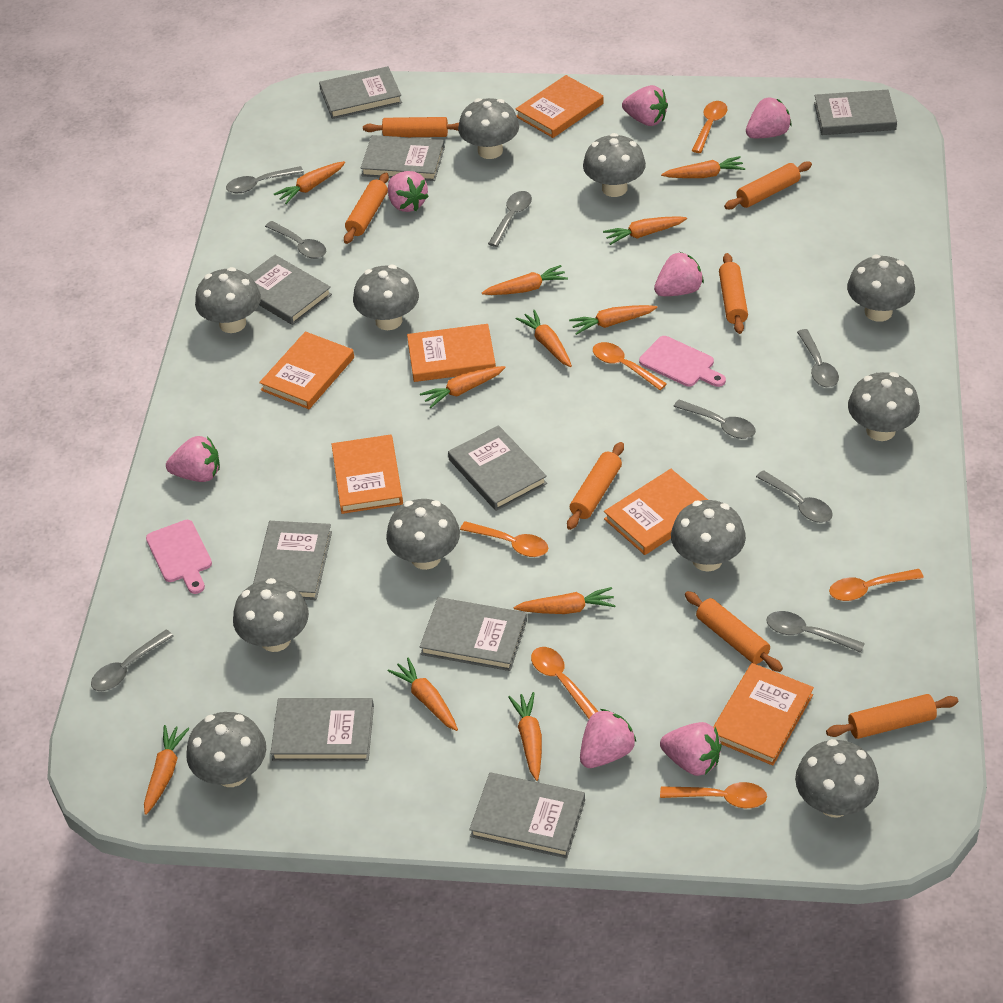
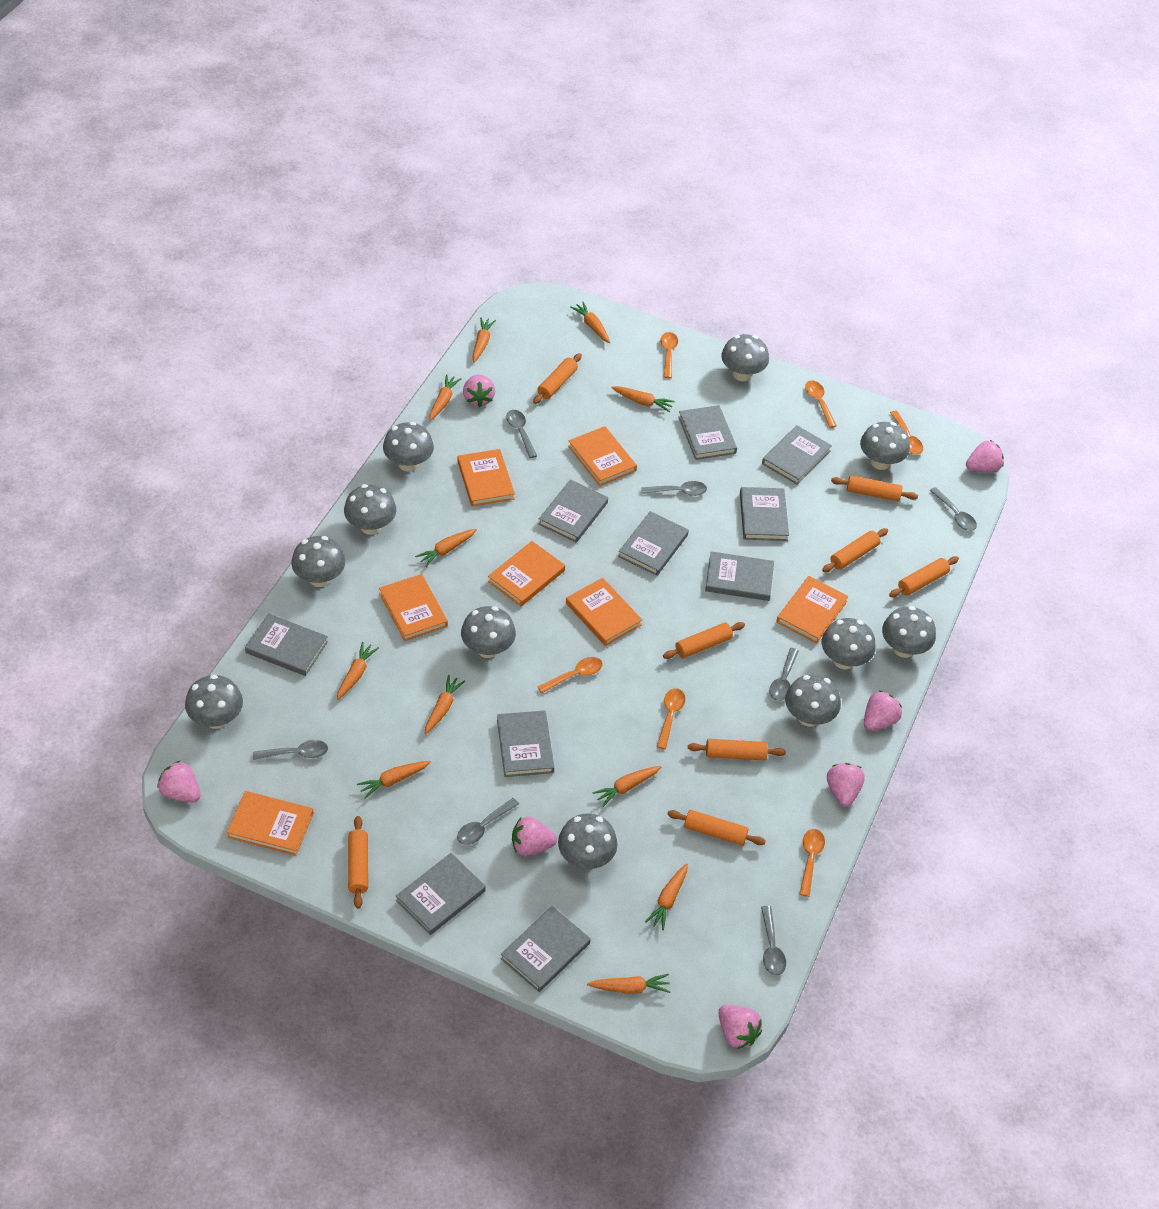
grey book: [248,255,332,325] [253,521,332,600] [270,698,374,761] [319,66,402,119] [361,135,445,181] [420,597,527,671] [448,425,547,511] [469,773,585,858] [814,90,897,135] = 9 -> [245,613,328,676] [396,853,486,935] [497,711,554,777] [500,906,591,992] [538,479,608,543] [618,511,689,576] [678,405,737,460] [705,551,774,601] [740,487,789,541] [762,425,832,485] = 10
grey spoon: [91,630,174,691] [226,166,304,193] [265,221,326,259] [488,191,532,247] [673,399,756,439] [756,470,833,523] [767,611,865,653] [797,329,839,387] = 8 -> [253,740,328,760] [457,798,519,845] [506,410,537,458] [641,481,707,496] [761,906,786,976] [769,648,799,701] [929,487,977,531] = 7
orange book: [259,331,354,409] [332,434,403,514] [407,324,496,382] [515,75,604,138] [604,469,708,555] [713,663,814,766] = 6 -> [226,791,314,856] [379,574,448,641] [457,449,515,506] [488,541,565,606] [566,578,642,646] [568,426,637,486] [776,576,849,643] = 7
orange rolling pin: [344,173,389,244] [363,117,459,137] [567,442,624,530] [685,591,783,672] [719,253,748,334] [724,161,812,209] [826,694,958,739] = 7 -> [348,816,368,908] [533,353,582,404] [663,622,745,659] [667,810,766,846] [688,739,786,760] [822,528,888,572] [831,475,918,501] [889,556,959,597] = 8
pink cutting board: [146,520,212,594] [639,336,726,387] = 2 -> none = 0

